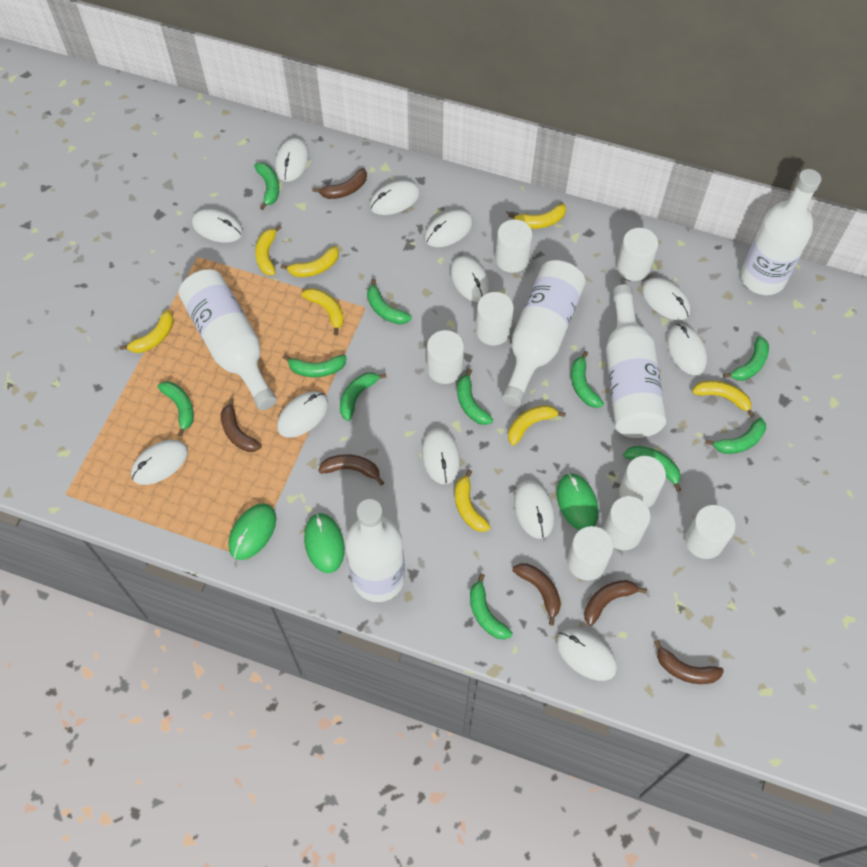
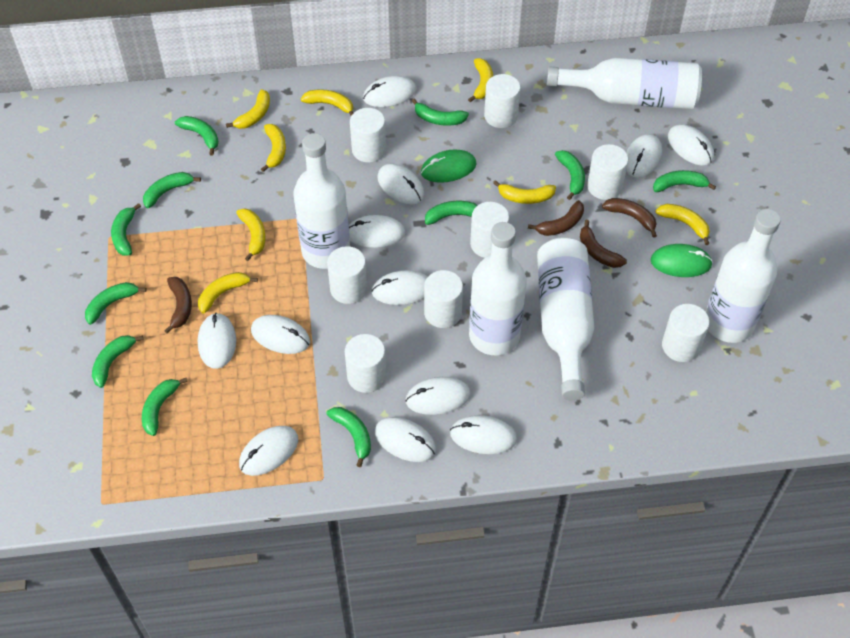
brown banana: [221,398,261,452] [313,168,367,199] [318,454,384,486] [513,563,561,626] [584,580,647,626] [654,640,724,684] = 6 -> [164,277,192,334] [528,200,584,236] [580,220,627,268] [602,198,657,238] = 4
green mouse: [229,503,276,560] [304,513,345,573] [557,473,598,530] = 3 -> [421,149,476,183] [651,244,713,277] = 2

